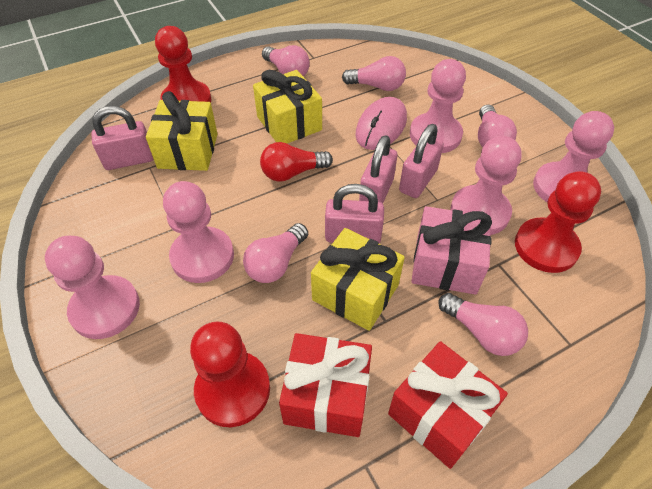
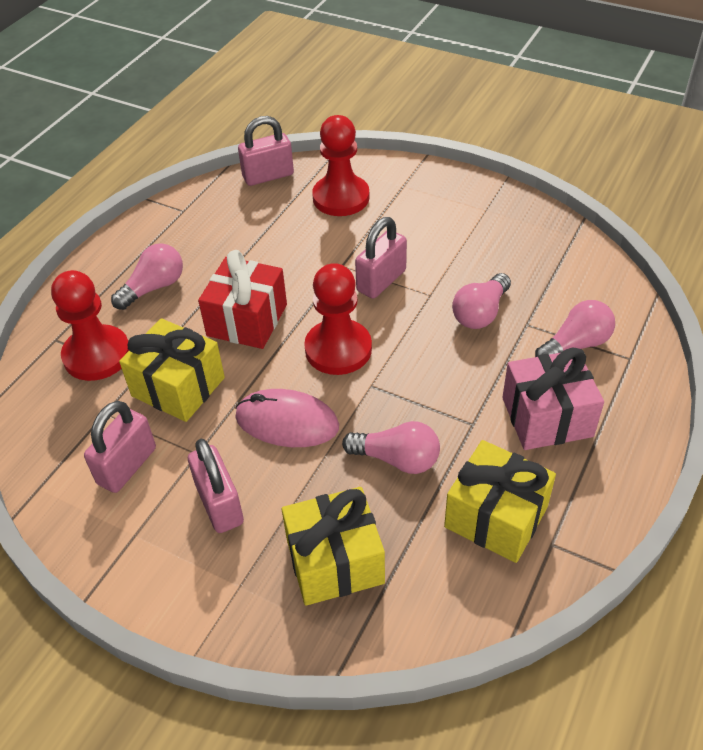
pink light bulb: [243,223,308,283] [262,45,310,76] [342,56,406,91] [438,293,528,356] [478,105,517,147] = 5 -> [111,243,183,310] [342,421,440,474] [452,273,511,329] [535,300,615,357] = 4
pink pawn: [45,236,140,339] [163,181,234,283] [410,59,466,153] [450,136,522,235] [533,111,614,202] = 5 -> none = 0
red gift: [279,333,372,437] [388,341,508,469] = 2 -> [198,250,287,349] = 1
red light bulb: [260,142,333,181] = 1 -> none = 0

